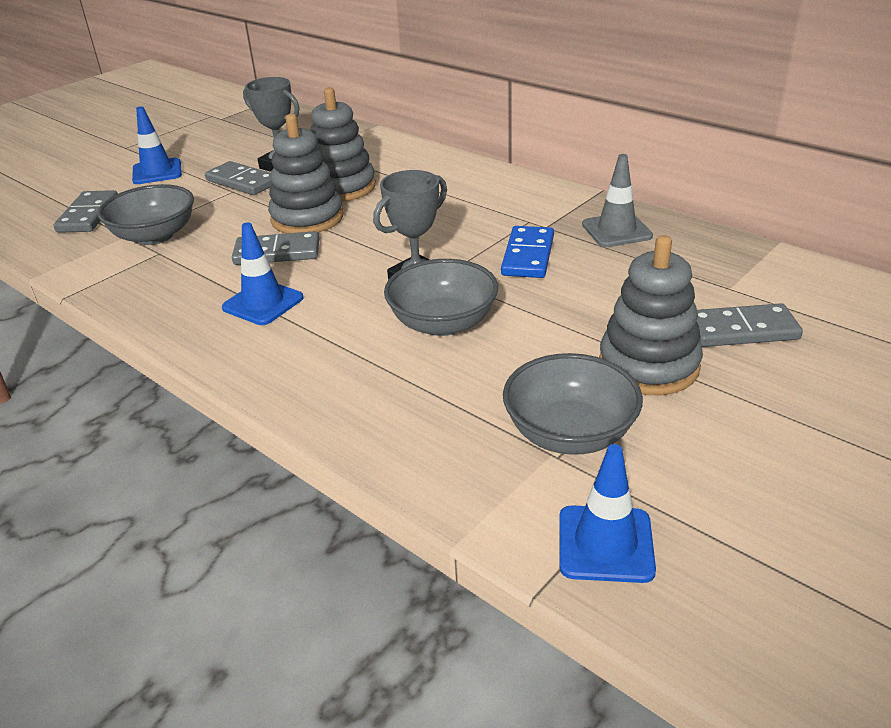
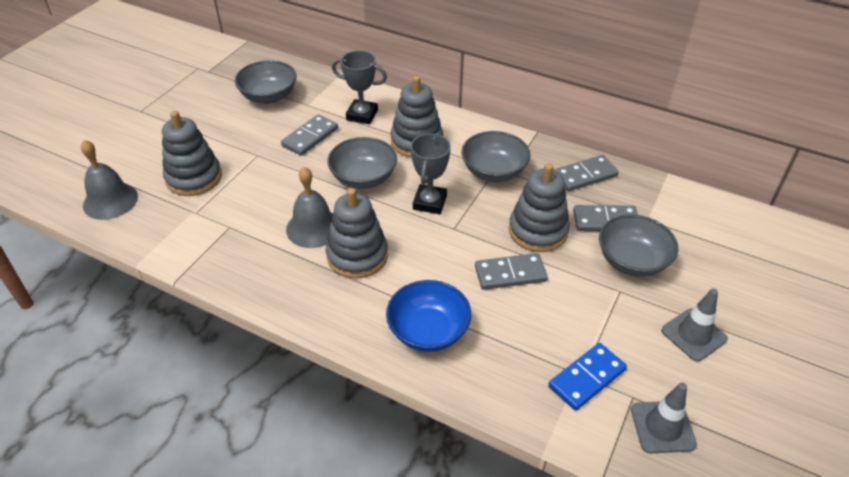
blue bowl: none = 0 -> [386,280,471,352] = 1
blue traffic cone: [132,106,182,184] [222,222,304,325] [559,444,656,583] = 3 -> none = 0
grey bell: none = 0 -> [81,140,138,220] [286,167,333,248] = 2
grey bowl: [98,184,194,245] [384,259,498,336] [503,353,643,455] = 3 -> [235,60,297,104] [327,137,397,189] [461,131,531,182] [599,215,678,277] = 4
grey stacking toy: [268,114,344,234] [310,87,376,202] [599,235,703,395] = 3 -> [162,111,222,196] [326,188,388,279] [391,76,443,158] [509,163,570,252] = 4
grey traffic cone: [582,154,653,247] = 1 -> [631,382,697,453] [661,288,728,361] = 2

